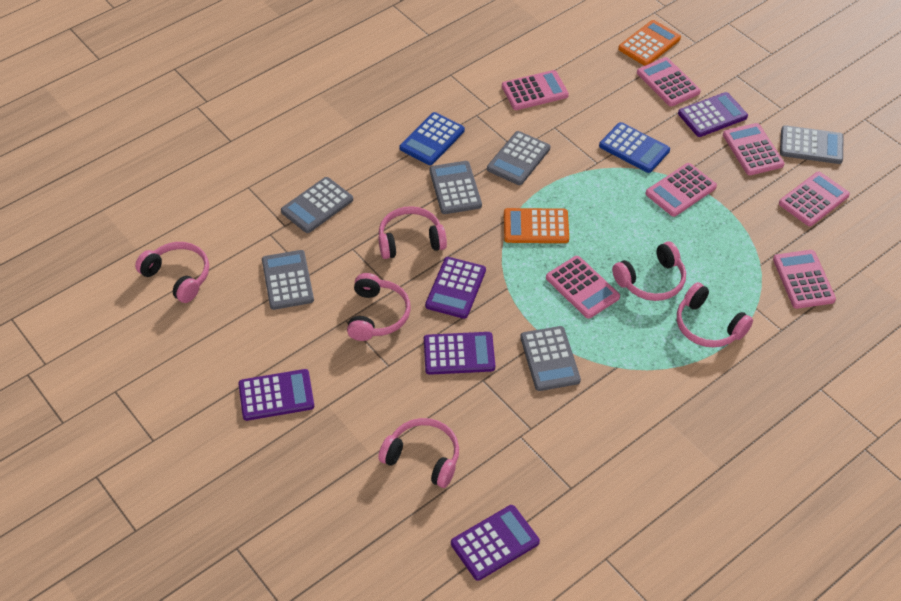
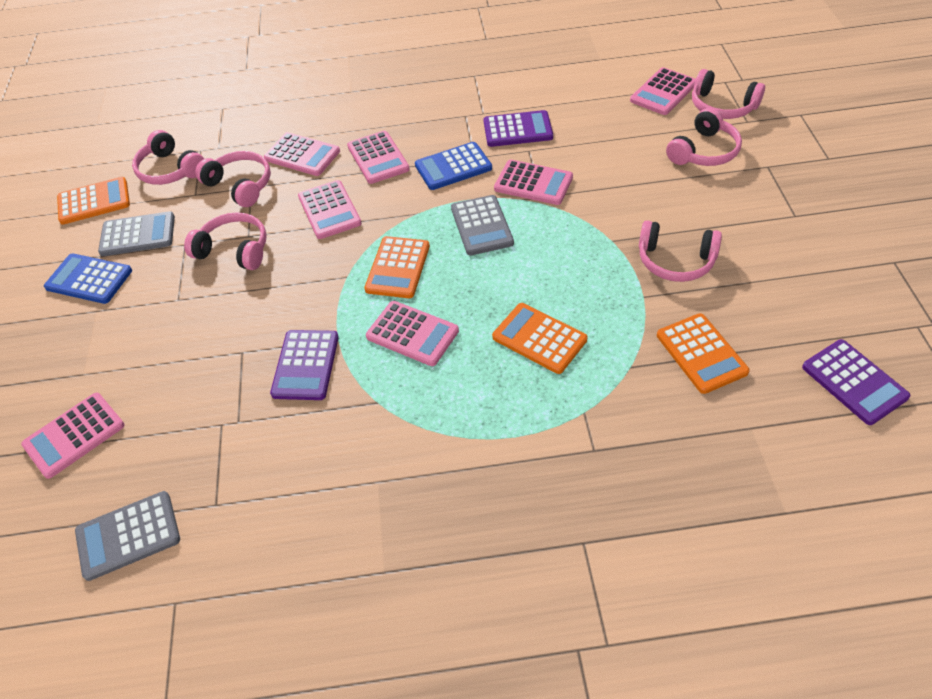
grey calculator: [262,250,314,310] [281,177,353,233] [430,161,482,214] [487,131,550,185] [520,326,581,391] [780,125,843,164] = 6 -> [75,491,180,581] [98,211,175,256] [451,195,514,256] = 3
orange calculator: [504,208,569,243] [618,20,681,66] = 2 -> [57,177,130,224] [364,236,430,298] [492,303,588,374] [657,313,750,394] = 4
purple calculator: [238,369,314,421] [424,332,495,375] [425,257,486,319] [451,505,540,581] [678,92,748,137] = 5 -> [270,330,339,400] [483,110,553,147] [802,339,910,425] = 3

